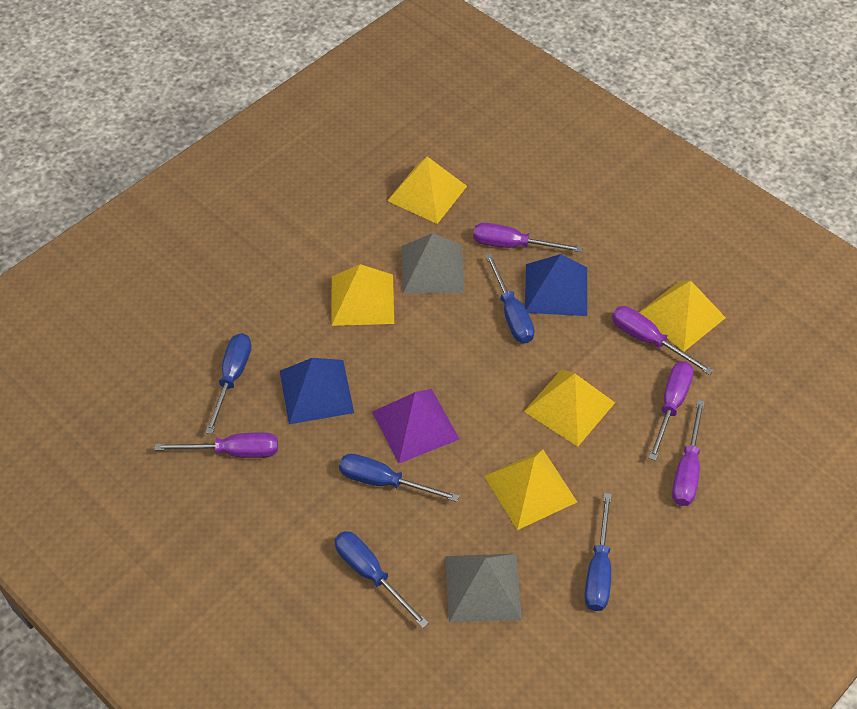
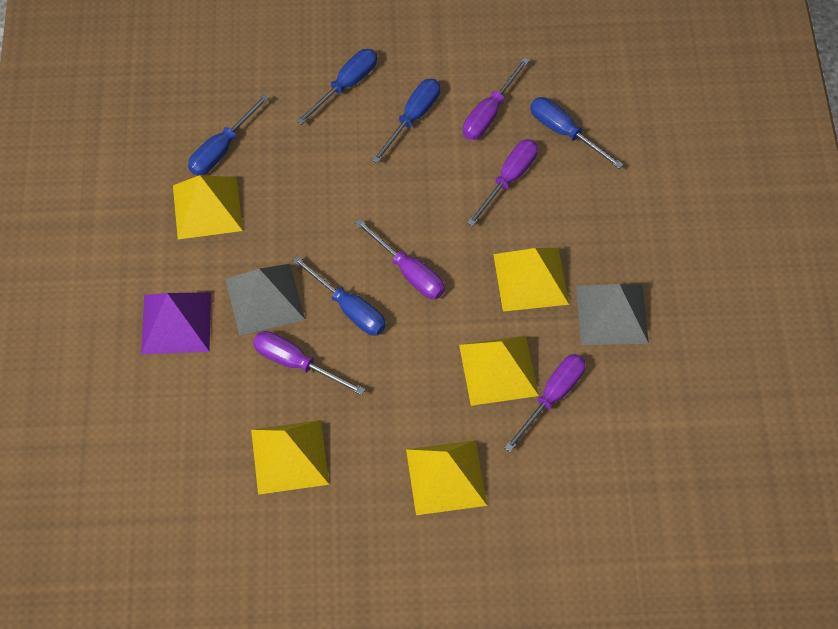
blue pyramid: [280,358,354,424] [525,254,587,316] = 2 -> none = 0

